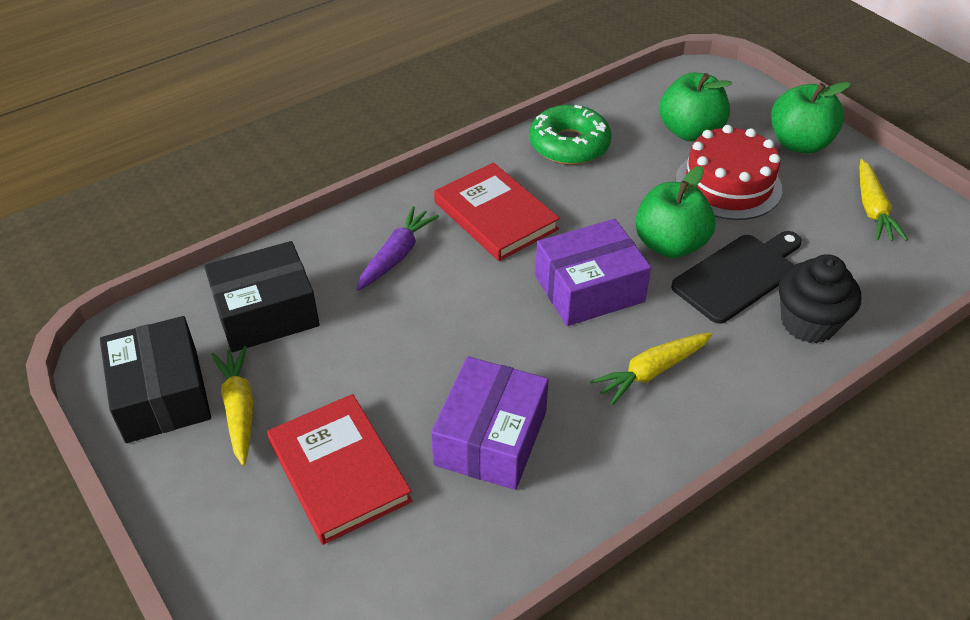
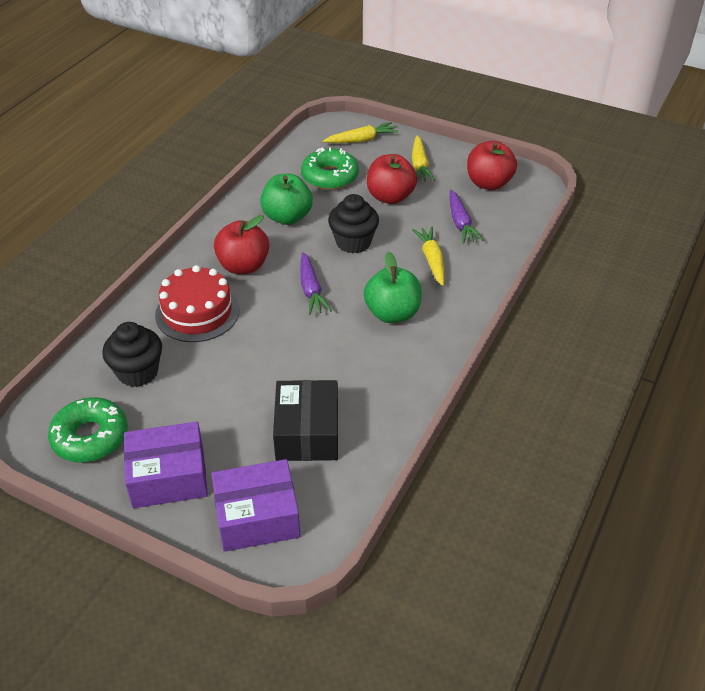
black box: [100,316,211,443] [204,241,320,352] = 2 -> [273,380,338,461] = 1
black cupcake: [779,254,861,343] = 1 -> [102,322,162,387] [328,194,379,253] = 2
black cutting board: [671,231,802,324] = 1 -> none = 0
green apple: [635,166,716,258] [659,72,732,141] [771,82,851,154] = 3 -> [260,174,313,225] [364,252,422,323] = 2
green donut: [529,105,612,165] = 1 -> [48,397,128,462] [301,148,359,190] = 2
purple carrot: [356,206,439,291] = 1 -> [300,252,332,315] [449,190,483,244] = 2
red apple: none = 0 -> [214,215,269,274] [367,154,417,204] [467,141,517,190] = 3
red book: [267,394,412,545] [434,163,560,261] = 2 -> none = 0

